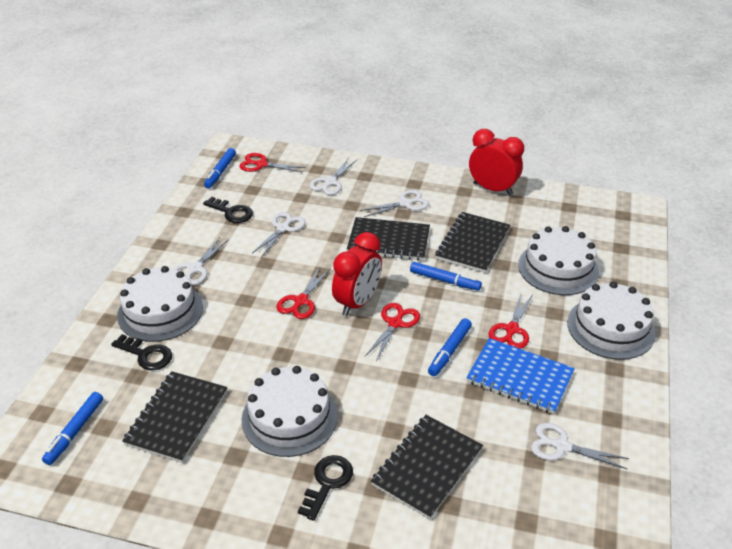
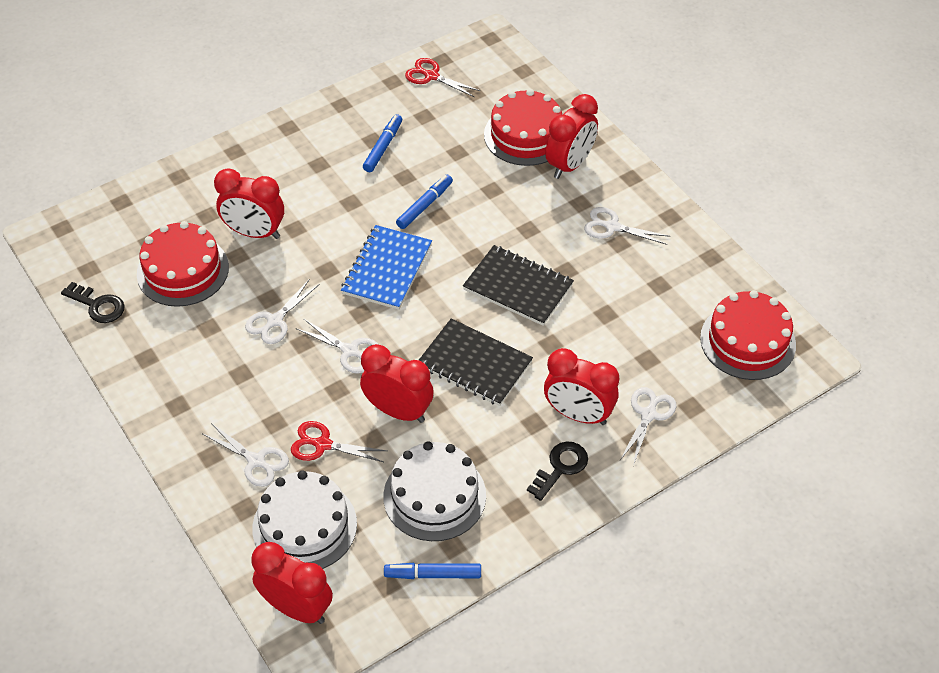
black key: [111,334,172,371] [203,197,253,223] [298,455,353,521] = 3 -> [61,282,125,323] [527,441,588,501] = 2
black notebook: [122,371,227,463] [347,217,430,261] [371,415,483,519] [435,212,510,273] = 4 -> [419,318,533,406] [463,245,574,326] = 2
blue marker: [42,392,103,465] [204,148,236,188] [410,262,482,291] [428,318,472,376] = 4 -> [363,114,402,172] [384,563,481,579] [396,175,453,229] = 3
red cake: none = 0 -> [137,221,229,307] [484,89,562,166] [700,290,796,380] = 3
red clock: [332,232,382,316] [469,129,524,195] = 2 -> [214,168,284,239] [251,542,333,624] [360,344,434,423] [544,348,619,425] [545,94,598,179] = 5
red scissors: [239,153,306,172] [276,267,330,319] [365,303,420,361] [488,294,532,349] = 4 -> [291,421,387,462] [405,58,480,97] = 2
white cake: [117,266,203,342] [241,366,338,457] [518,226,599,295] [567,281,656,360] = 4 -> [252,470,357,569] [383,441,486,541] = 2

